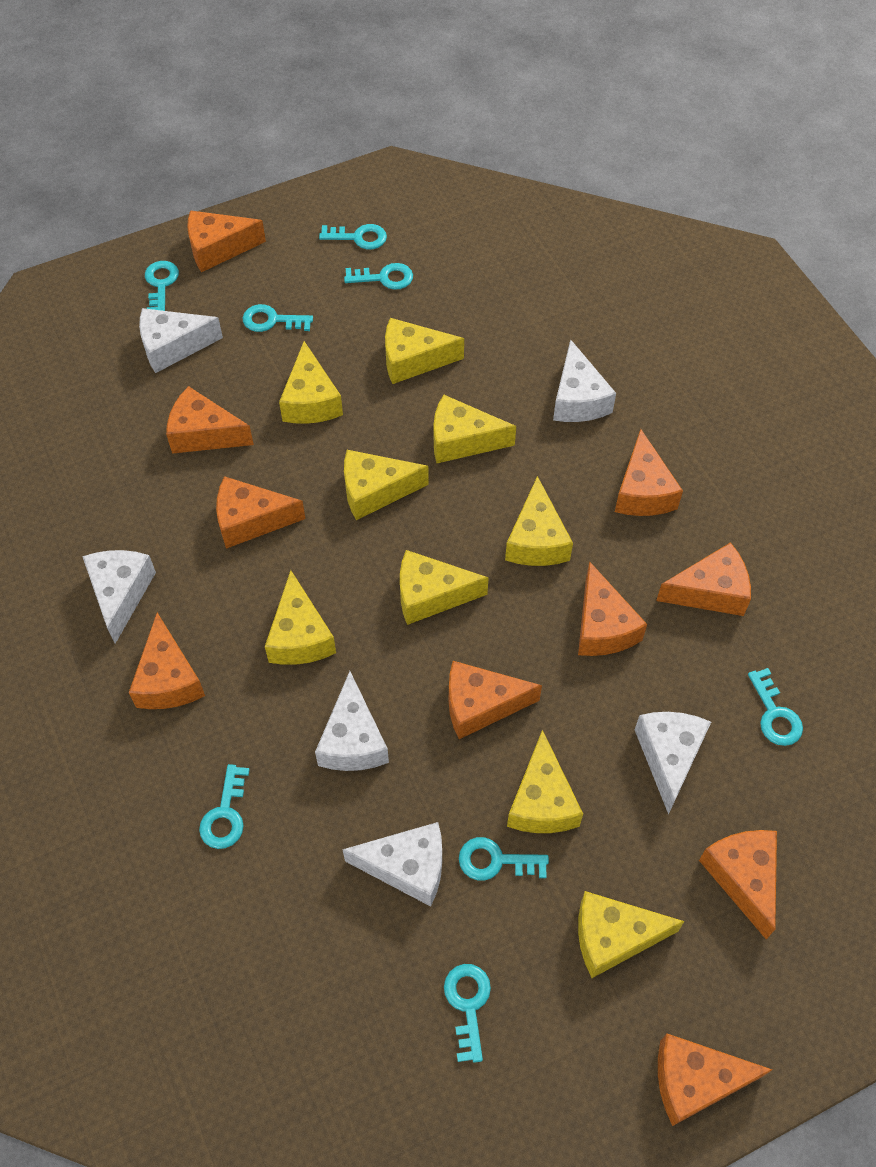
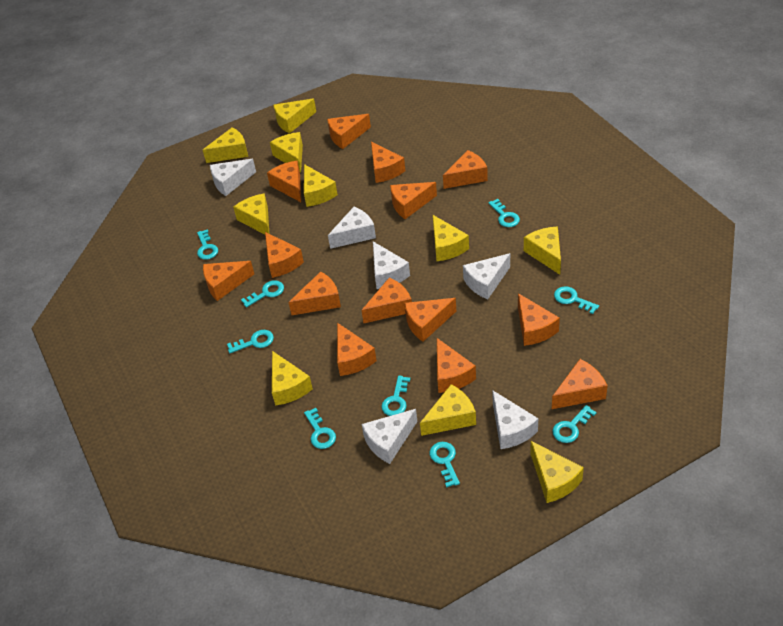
orange cheese: [129,612,205,709] [166,386,254,454] [187,210,266,272] [216,476,305,549] [449,661,542,739] [578,561,647,656] [615,429,683,516] [656,542,751,616] [658,1034,772,1126] [699,830,777,939] = 10 -> [203,261,254,301] [265,232,304,278] [267,161,301,202] [288,271,341,315] [327,114,371,149] [337,323,377,376] [361,277,412,323] [371,142,405,183] [390,182,437,219] [404,298,456,342] [437,338,476,393] [443,150,488,189] [518,293,560,346] [552,359,608,409] = 14
turquoise key: [145,261,179,311] [199,764,250,849] [243,304,313,332] [319,224,387,249] [344,263,413,290] [444,964,491,1063] [459,837,549,880] [748,668,803,746] = 8 -> [197,229,218,260] [227,330,274,353] [241,280,284,307] [304,408,336,449] [381,376,410,416] [430,442,460,487] [488,199,520,227] [552,405,596,443] [554,286,599,314] = 9
yellow cheese: [265,570,336,665] [279,341,343,424] [344,450,429,520] [385,318,464,384] [400,550,489,625] [434,395,516,463] [505,476,573,566] [507,730,583,833] [578,891,685,978] = 9 -> [203,127,248,163] [233,193,269,235] [270,132,303,173] [272,351,313,406] [273,99,316,134] [304,164,338,207] [420,384,476,436] [433,215,469,261] [524,227,561,275] [530,441,584,503] = 10

